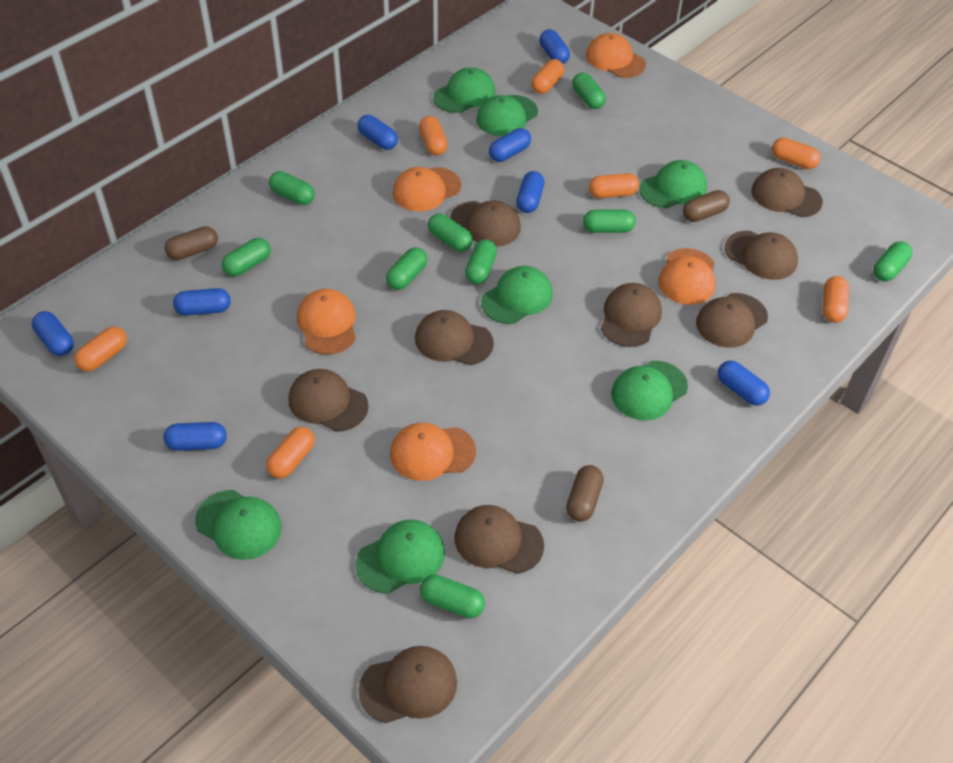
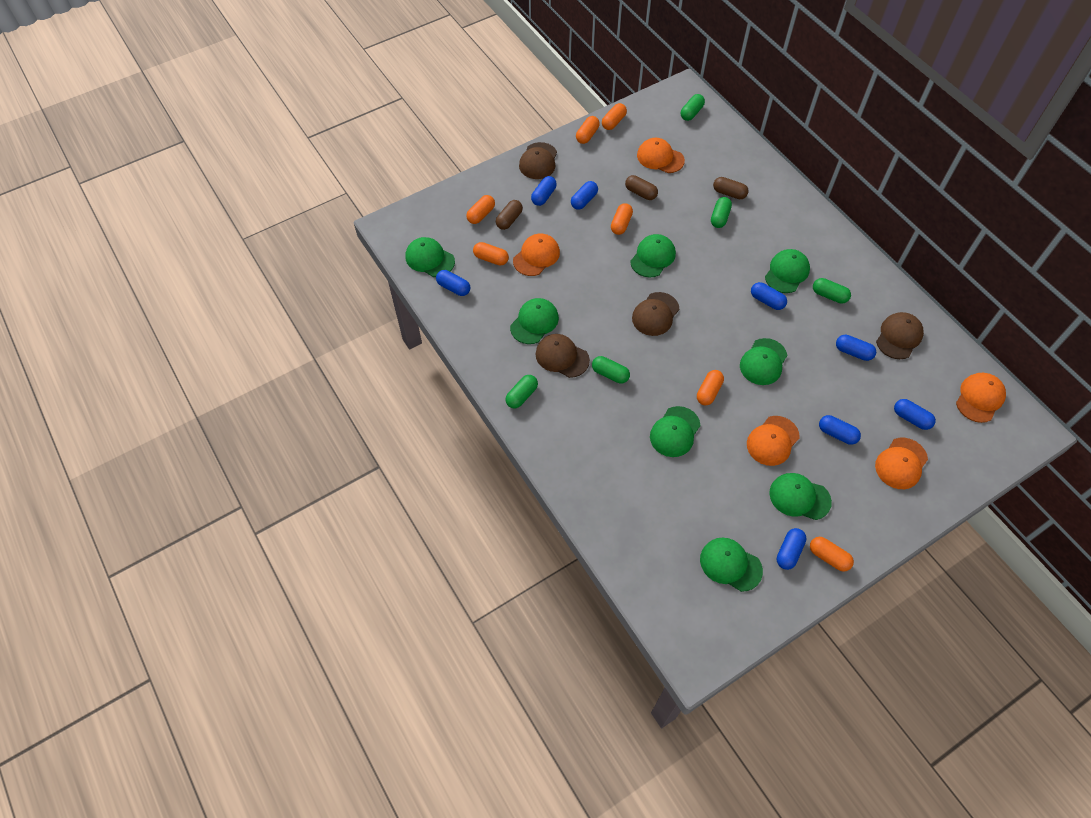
brown cap: [288,369,369,432] [358,646,457,723] [415,310,494,365] [450,200,521,247] [454,505,544,574] [601,283,662,347] [696,293,768,348] [725,231,798,280] [751,168,823,217] = 9 -> [519,142,557,179] [536,334,590,378] [632,292,679,336] [876,312,924,359] = 4
green cap: [195,490,282,560] [356,519,445,594] [433,67,495,113] [476,95,538,136] [481,266,553,324] [611,361,688,420] [639,160,707,208] = 7 -> [406,237,455,277] [510,298,559,344] [630,234,676,278] [650,406,701,457] [700,538,763,592] [740,338,787,385] [765,249,810,293] [769,473,832,520] = 8
green capsule: [222,238,271,277] [269,171,315,205] [386,247,427,290] [420,574,485,618] [428,214,473,252] [465,239,497,284] [572,72,606,109] [583,210,636,233] [873,241,912,281] = 9 -> [505,375,538,408] [592,356,630,384] [681,94,705,121] [711,197,732,228] [813,278,851,304] = 5

